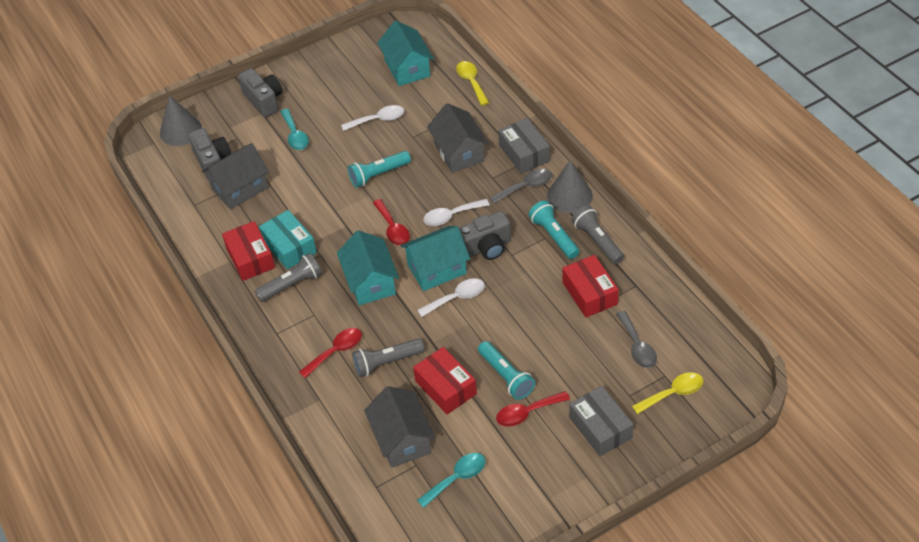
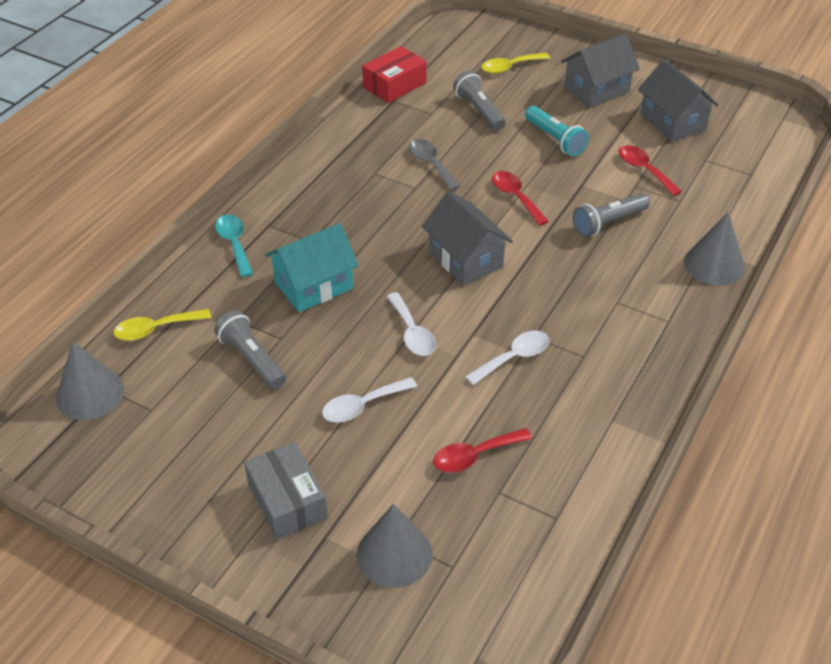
grey box: [498,118,550,174] [569,386,633,456] = 2 -> [244,442,328,540] = 1
grey camera: [188,128,231,180] [238,68,282,117] [459,211,511,260] = 3 -> none = 0
grey cone: [160,95,202,146] [547,160,593,213] = 2 -> [56,341,124,420] [357,504,433,588] [684,212,745,285] = 3
grey spoon: [489,169,552,203] [616,311,657,368] = 2 -> [409,139,460,191] = 1
red box: [222,221,275,281] [413,347,477,414] [562,255,619,318] = 3 -> [362,46,427,103] = 1
turquoise box: [259,210,317,270] = 1 -> none = 0
turquoise flashlight: [348,151,411,188] [478,341,535,400] [528,200,580,259] = 3 -> [525,106,589,156] = 1
turquoise house: [337,230,399,305] [377,20,434,86] [401,226,470,291] = 3 -> [265,223,359,312] = 1
turquoise spoon: [280,109,309,150] [417,453,486,508] = 2 -> [215,215,253,277] = 1

